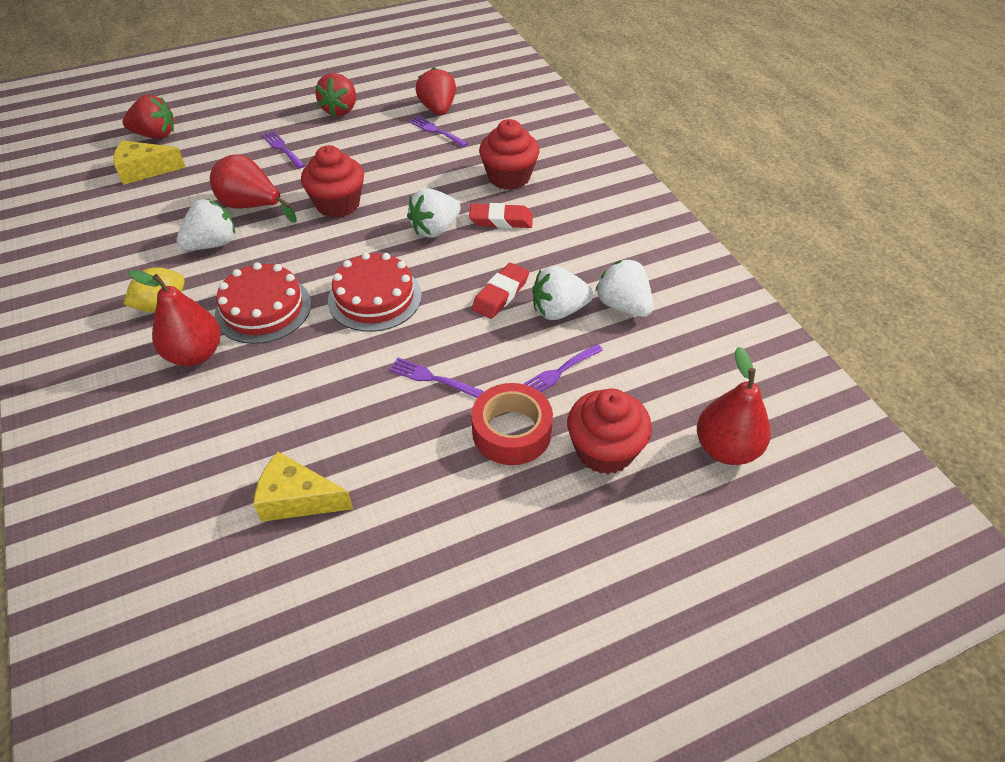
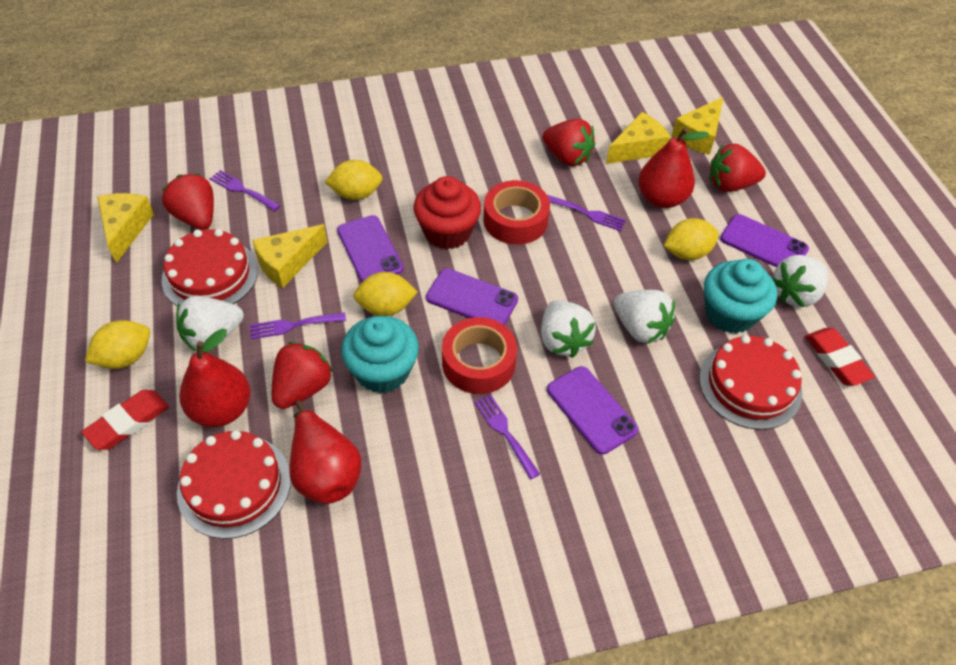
purple phone: none = 0 -> [337,215,403,282] [426,268,518,325] [547,366,638,455] [720,214,809,267] = 4
red cake: [215,262,311,344] [328,252,422,332] = 2 -> [162,229,258,306] [177,430,291,539] [699,335,802,430] = 3
red cupcake: [301,145,364,218] [479,119,540,190] [567,389,652,474] = 3 -> [413,176,481,249] = 1
red strawberry: [123,95,174,139] [315,73,356,117] [415,67,456,115] = 3 -> [162,174,214,230] [272,342,333,409] [542,119,595,166] [710,144,766,192] = 4
red tape: [471,383,553,465] = 1 -> [442,317,517,394] [484,180,550,245] = 2
turquoise cupcake: none = 0 -> [341,316,419,393] [704,259,777,333] = 2
yellow cheese: [113,140,186,185] [253,452,353,522] = 2 -> [97,193,154,263] [252,224,327,288] [606,112,671,164] [671,97,723,155] = 4
yellow lemon: [123,267,185,312] = 1 -> [85,320,150,369] [325,160,383,200] [353,272,418,316] [664,218,719,260] = 4

